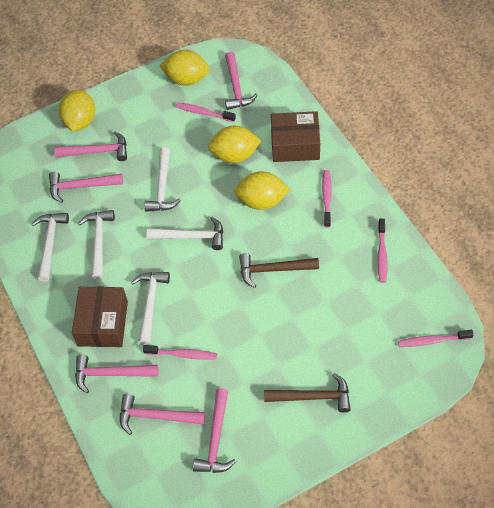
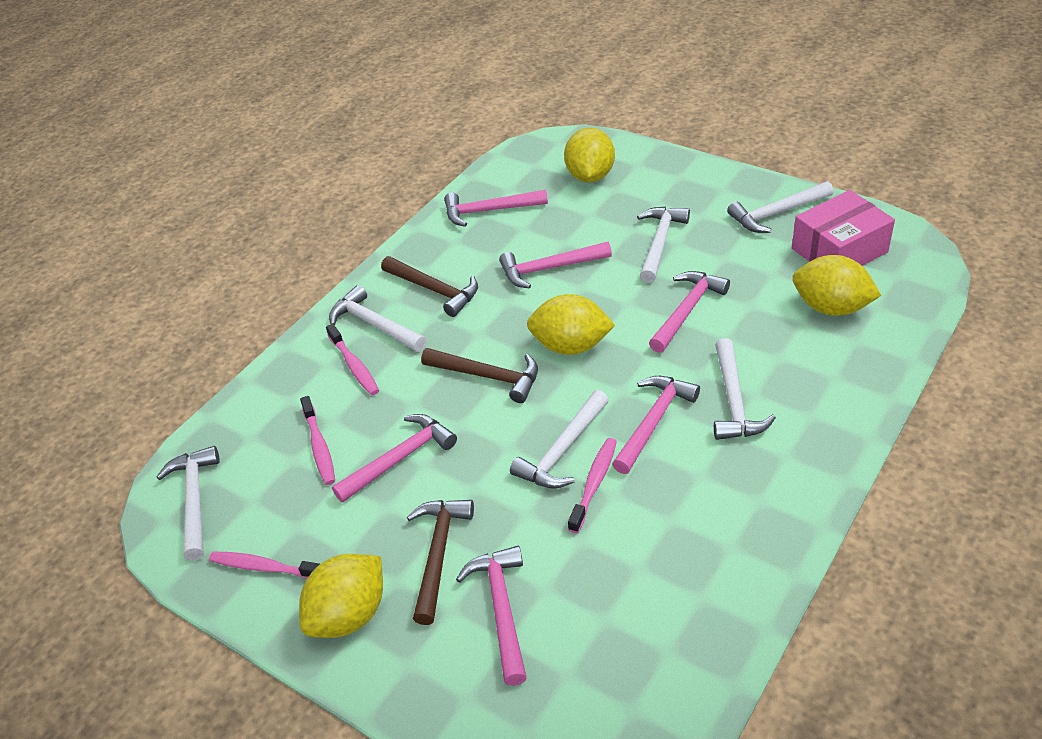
brown box: [72,287,128,347] [271,111,320,162] = 2 -> none = 0
brown hammer: [239,253,319,288] [264,373,351,413] = 2 -> [381,256,478,317] [407,500,474,625] [421,348,538,403] = 3
pink box: none = 0 -> [792,190,895,266] = 1
pink toothbrush: [143,345,217,360] [175,102,236,122] [322,170,332,228] [377,219,388,283] [398,330,474,347] = 5 -> [209,552,320,579] [300,396,335,485] [326,324,379,395] [568,438,617,533] = 4
white hammer: [32,213,69,282] [78,210,115,280] [131,272,170,345] [144,147,181,212] [147,217,223,250] = 5 -> [157,446,220,561] [329,285,426,352] [510,390,609,489] [637,207,690,283] [714,338,776,440] [727,181,833,233] = 6

